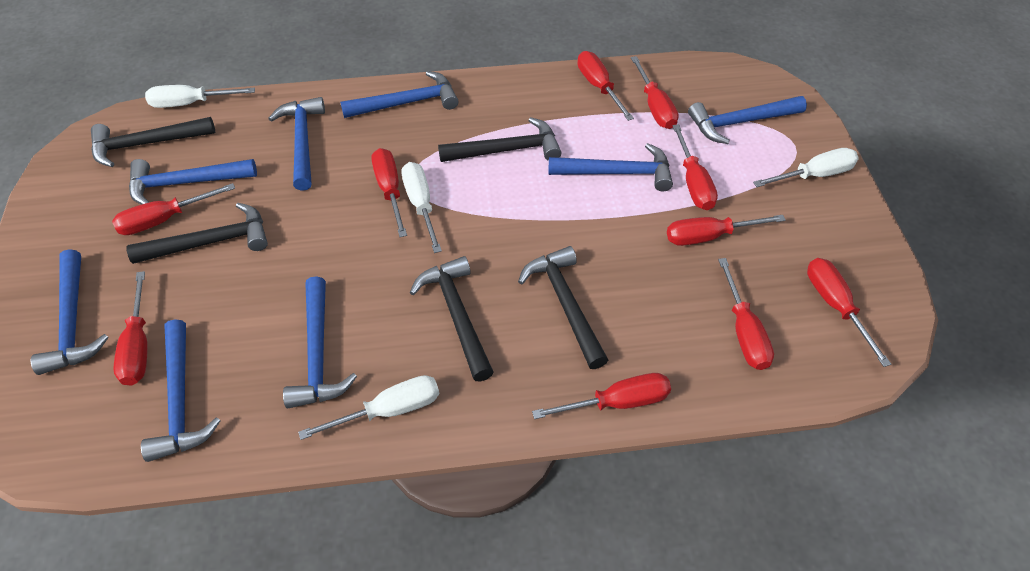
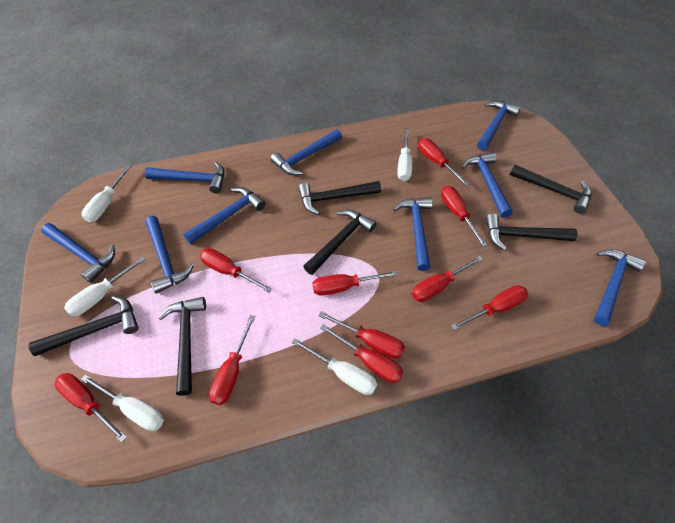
black hammer: [91,117,215,167] [126,203,268,264] [410,256,494,381] [438,117,561,162] [518,246,608,369] = 5 -> [29,296,139,356] [158,297,206,396] [298,181,381,215] [303,209,377,275] [486,214,578,251] [510,165,592,214] = 6
blue hammer: [31,249,109,375] [129,159,257,204] [141,319,221,462] [268,97,325,191] [283,276,357,408] [340,71,459,118] [549,143,673,192] [688,96,807,144] = 8 -> [41,223,115,283] [145,161,225,193] [145,216,194,293] [183,187,265,244] [270,129,342,175] [393,197,433,271] [462,152,513,218] [477,101,521,150] [594,249,646,326] = 9
white screwdriver: [145,85,255,108] [298,375,439,440] [401,162,442,253] [753,148,859,187] = 4 -> [64,256,146,316] [81,374,164,431] [82,165,131,222] [292,338,377,395] [397,128,412,181] = 5

